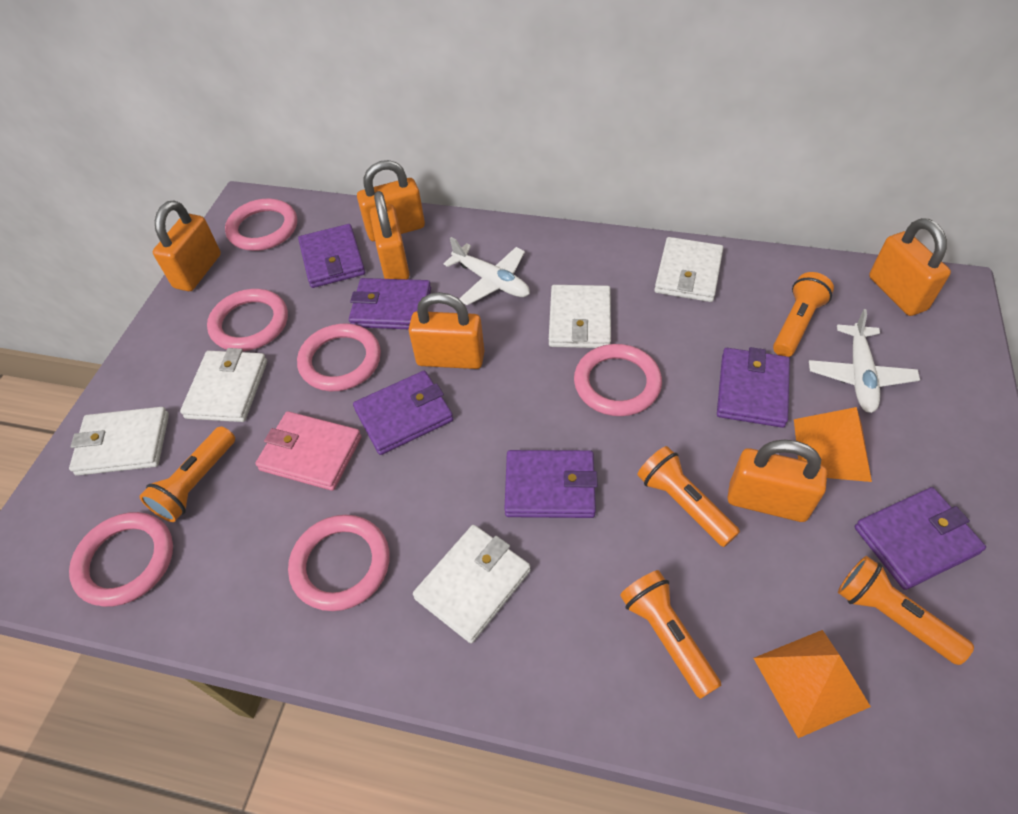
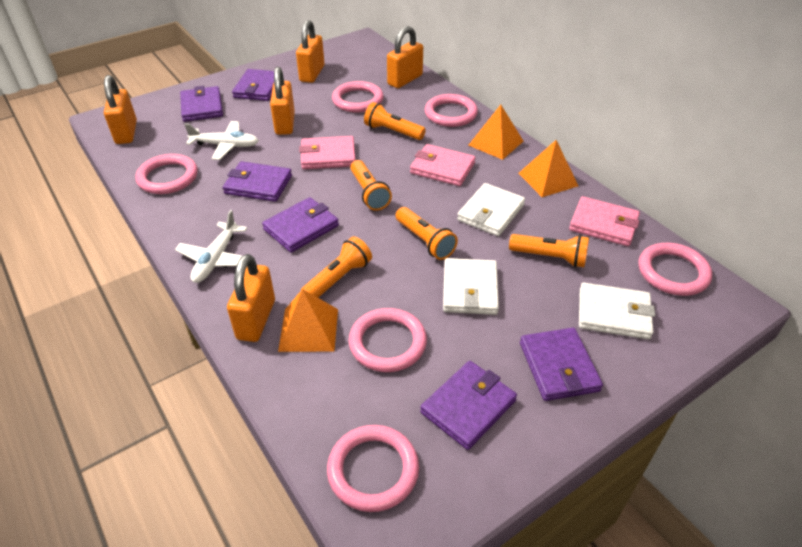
orange padlock: [153,201,221,291] [357,160,425,241] [370,191,410,279] [409,292,484,369] [728,440,827,522] [869,218,951,316] = 6 -> [104,75,137,144] [227,254,275,342] [270,67,295,135] [296,20,325,83] [387,26,423,88] = 5
orange pyramid: [754,630,871,738] [794,407,872,482] = 2 -> [278,289,338,352] [469,105,523,160] [519,140,578,197] = 3
pink wallet: [255,411,362,491] = 1 -> [299,136,356,169] [410,144,476,186] [569,196,640,246] = 3
white wallet: [69,407,169,476] [180,348,267,422] [413,525,531,643] [549,285,611,348] [654,237,723,302] = 5 -> [443,258,499,315] [457,183,525,236] [579,283,655,339] = 3

